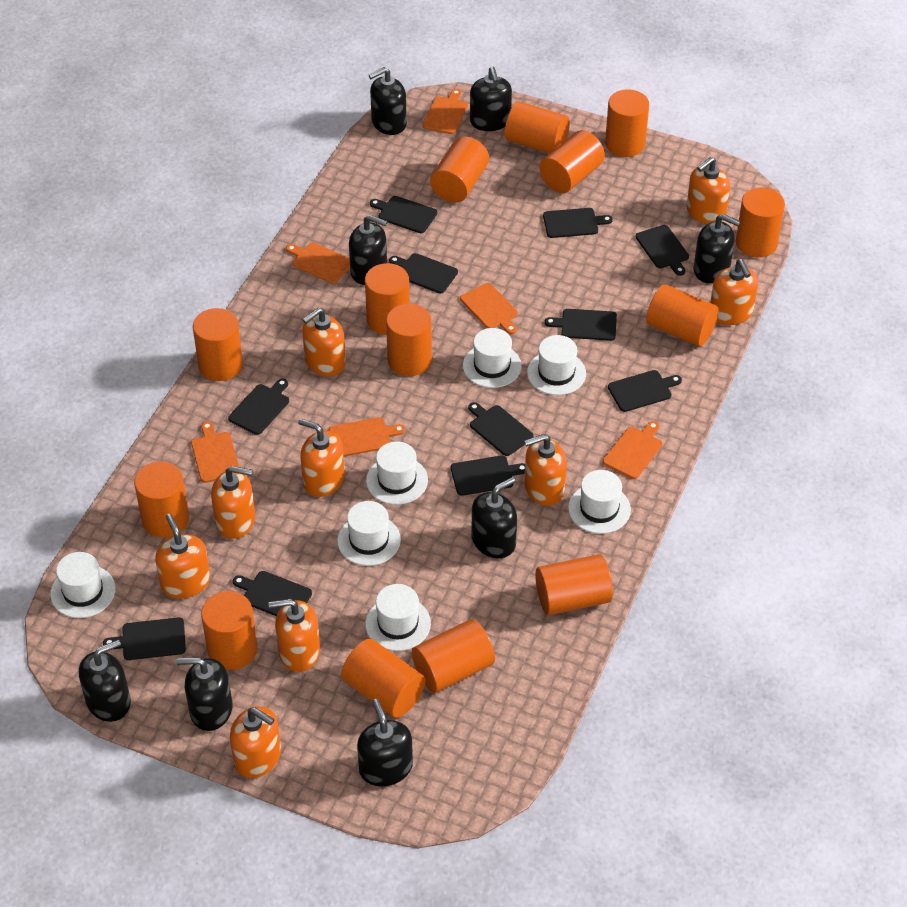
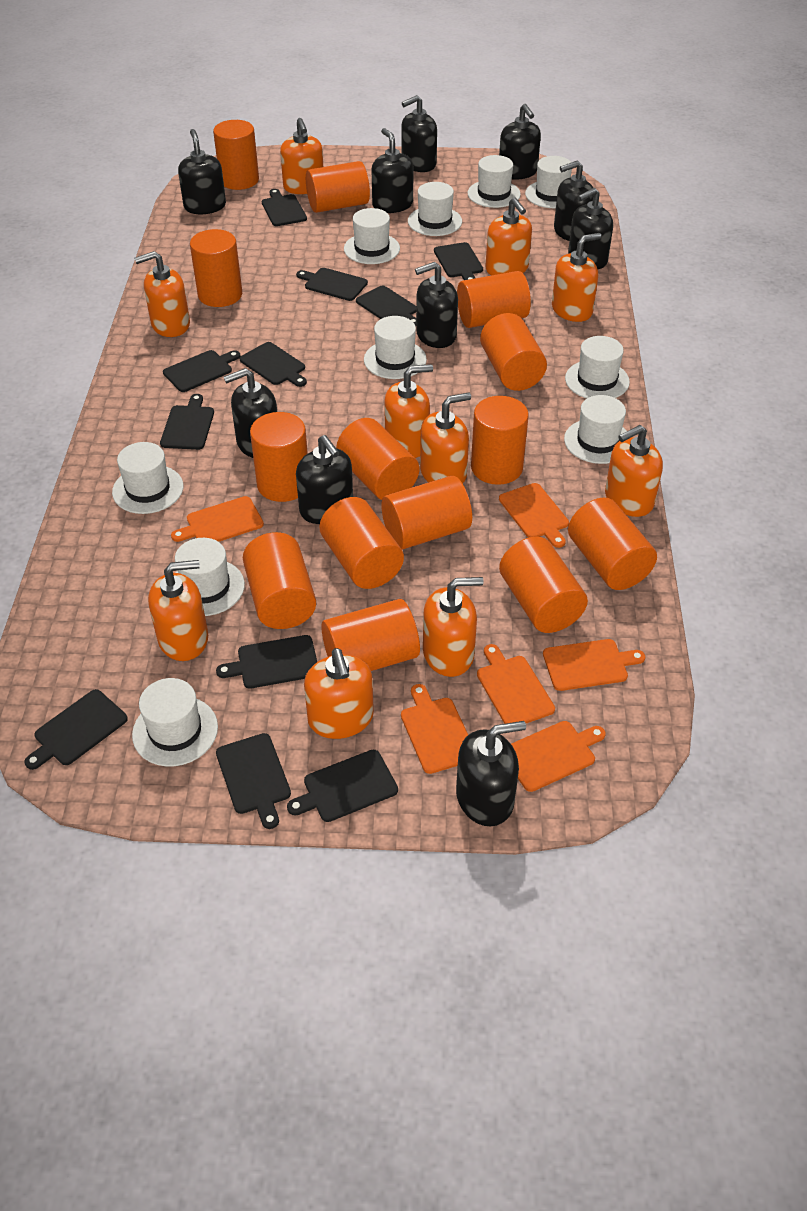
black soap dispenser: [79,640,131,722] [176,657,233,731] [349,215,387,285] [357,699,413,786] [369,67,407,135] [470,67,512,131] [472,477,517,558] [694,214,740,284] = 8 -> [178,129,226,214] [224,368,277,458] [296,435,353,524] [371,128,413,213] [401,95,437,172] [415,262,458,348] [456,721,526,826] [499,104,541,180] [554,161,593,241] [568,188,613,269] = 10
orange soap dispenser: [155,514,210,599] [211,466,255,539] [230,706,281,778] [268,599,320,672] [298,418,345,497] [302,308,346,376] [524,434,567,506] [687,157,730,224] [710,259,758,325] = 9 -> [134,251,190,337] [148,560,208,661] [280,118,323,194] [304,648,374,739] [384,364,433,458] [420,393,471,484] [423,577,484,677] [485,197,532,275] [552,233,601,322] [605,425,663,517] = 10
white hat: [50,552,116,618] [337,501,401,566] [365,584,431,651] [366,441,428,505] [463,328,522,388] [527,335,586,395] [568,470,631,534] = 7 -> [112,442,183,514] [132,678,218,767] [175,538,245,616] [344,208,400,264] [364,316,427,379] [408,182,462,236] [467,155,521,208] [525,156,572,208] [564,395,627,464] [565,336,630,398] = 10

